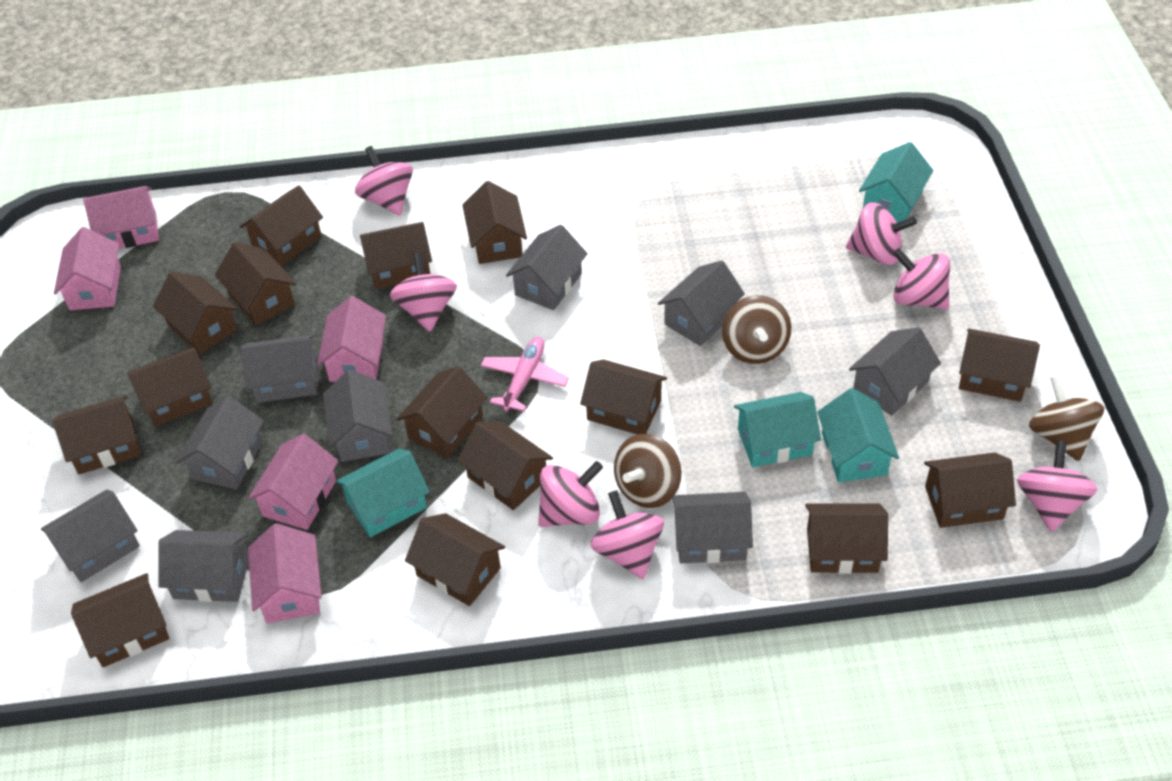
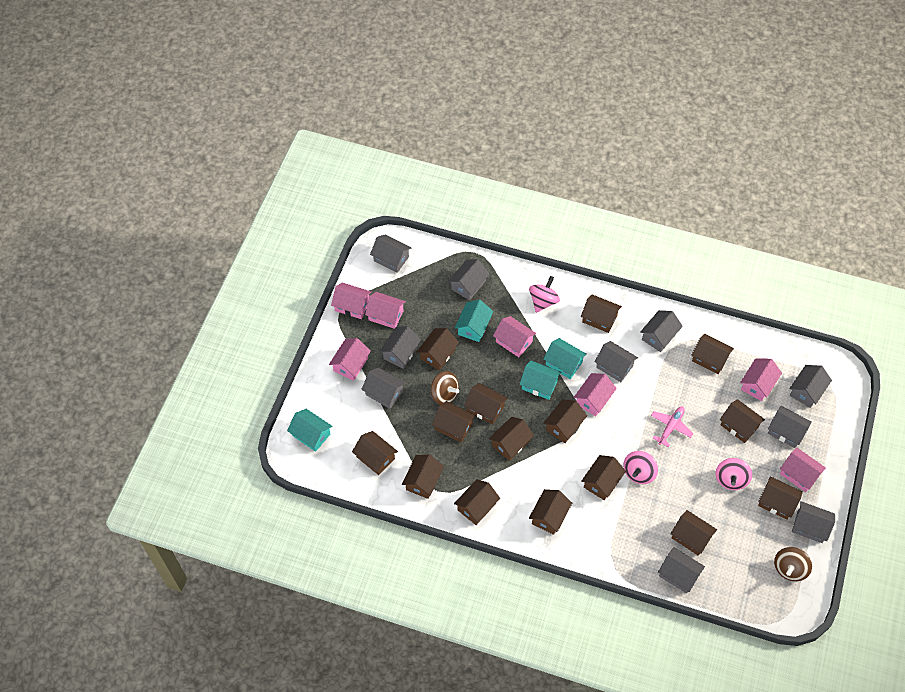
brown spinning top: [614,434,682,508] [722,295,791,364] [1029,375,1104,461] = 3 -> [431,371,459,405] [774,547,812,581] = 2
grey house: [41,490,140,582] [158,530,249,602] [176,396,264,489] [240,334,317,403] [323,370,393,462] [506,225,588,310] [658,260,745,346] [672,492,753,563] [849,327,941,416] = 9 -> [361,367,406,409] [370,235,411,273] [379,326,421,369] [448,259,489,300] [595,341,638,382] [640,310,683,352] [658,547,705,593] [768,406,812,448] [789,365,832,408] [792,501,835,543] = 10
pink house: [54,227,121,310] [83,186,159,249] [248,434,339,530] [248,523,322,624] [317,296,386,382] = 5 -> [329,338,371,381] [331,283,372,319] [365,292,406,329] [493,316,537,357] [574,373,617,416] [740,358,782,401] [780,448,826,492] = 7
pink spinning top: [355,146,413,216] [390,252,457,332] [538,461,603,527] [590,490,664,579] [846,202,917,265] [893,248,950,310] [1017,441,1097,532] = 7 -> [529,276,560,313] [623,451,658,484] [715,458,752,490] = 3

